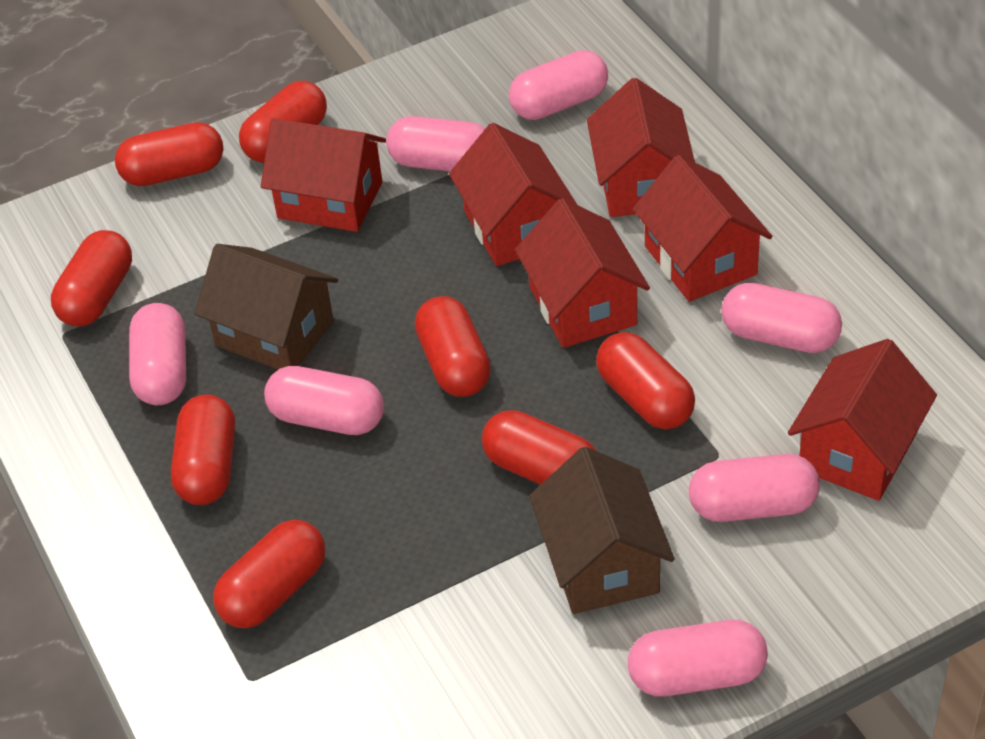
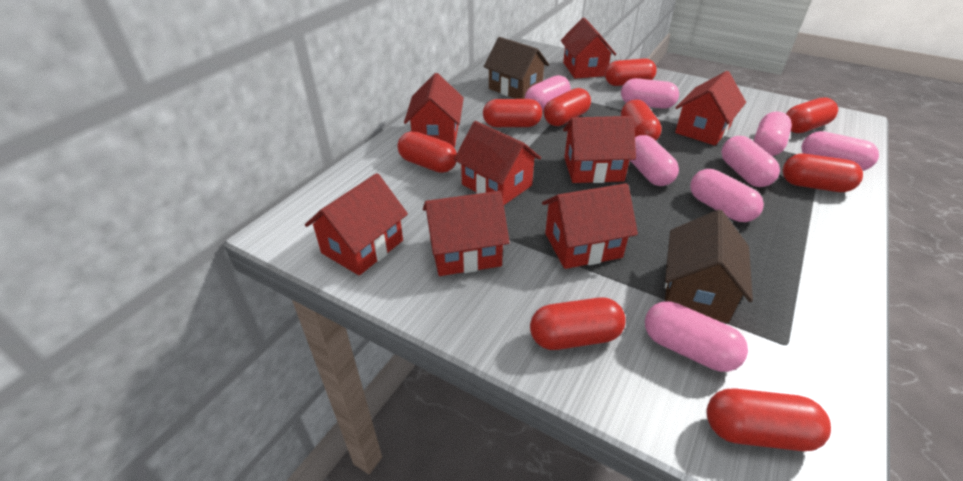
pink capsule: [129,303,186,405] [264,366,384,435] [386,116,486,171] [509,50,608,120] [628,620,768,697] [689,454,820,522] [721,283,842,353] = 7 -> [525,75,571,111] [621,78,679,109] [630,135,679,186] [645,301,748,372] [690,169,764,222] [721,136,780,187] [754,111,792,156] [801,131,879,171] = 8
red capsule: [51,230,132,326] [115,122,224,186] [171,394,235,505] [213,520,325,628] [239,81,327,163] [415,296,491,397] [482,410,597,485] [596,332,695,430] = 8 -> [398,131,457,173] [483,99,542,127] [530,297,626,350] [544,88,591,126] [605,58,656,86] [621,100,662,140] [706,388,831,451] [783,154,863,192] [786,97,838,133] = 9
red house: [261,118,386,232] [449,123,577,266] [515,198,650,348] [587,78,695,217] [633,155,772,302] [788,339,937,501] = 6 -> [305,173,408,275] [404,73,464,147] [423,191,510,276] [454,121,541,205] [542,183,638,269] [561,18,616,79] [563,116,636,183] [675,71,746,146] = 8

